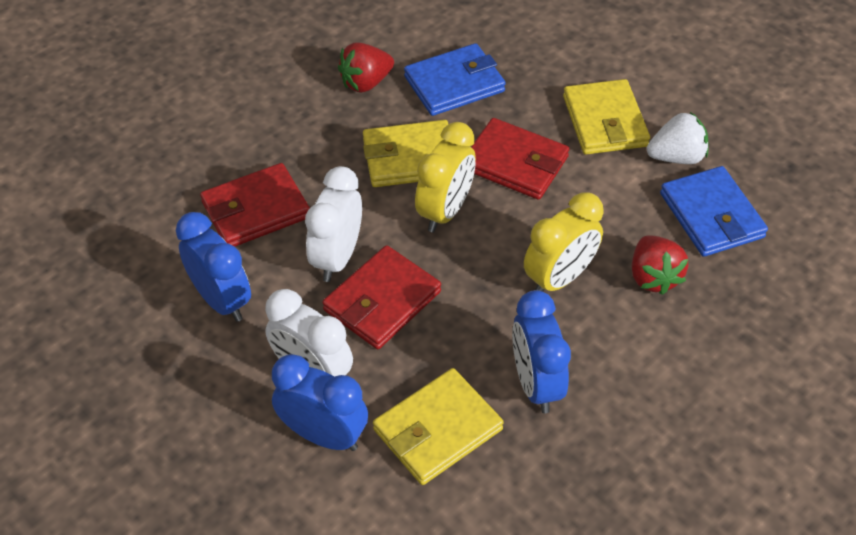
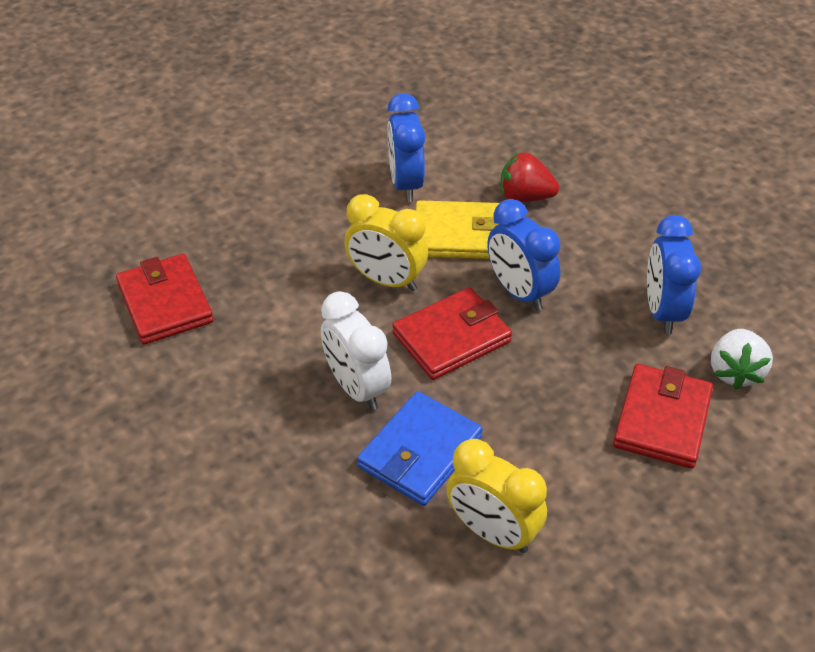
blue wallet: [404,43,506,116] [660,166,768,257] = 2 -> [357,391,483,506] = 1
red strawberry: [338,42,394,93] [632,236,688,295] = 2 -> [501,152,559,202] = 1
white clock: [265,289,353,376] [305,166,362,282] = 2 -> [321,291,391,411] = 1
yellow wallet: [363,120,448,187] [373,368,504,485] [563,79,650,155] = 3 -> [416,200,500,259] = 1

